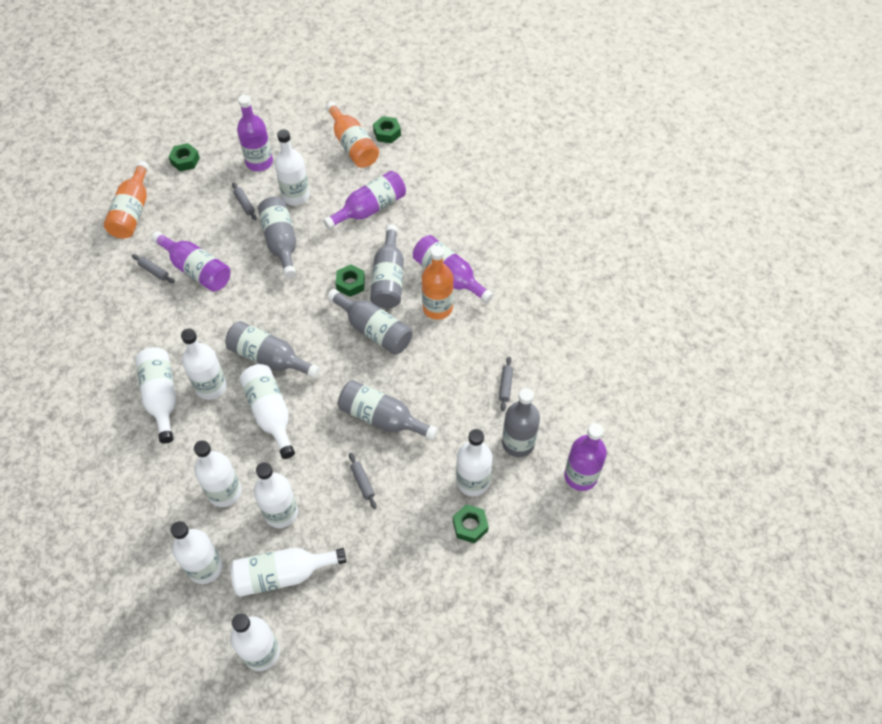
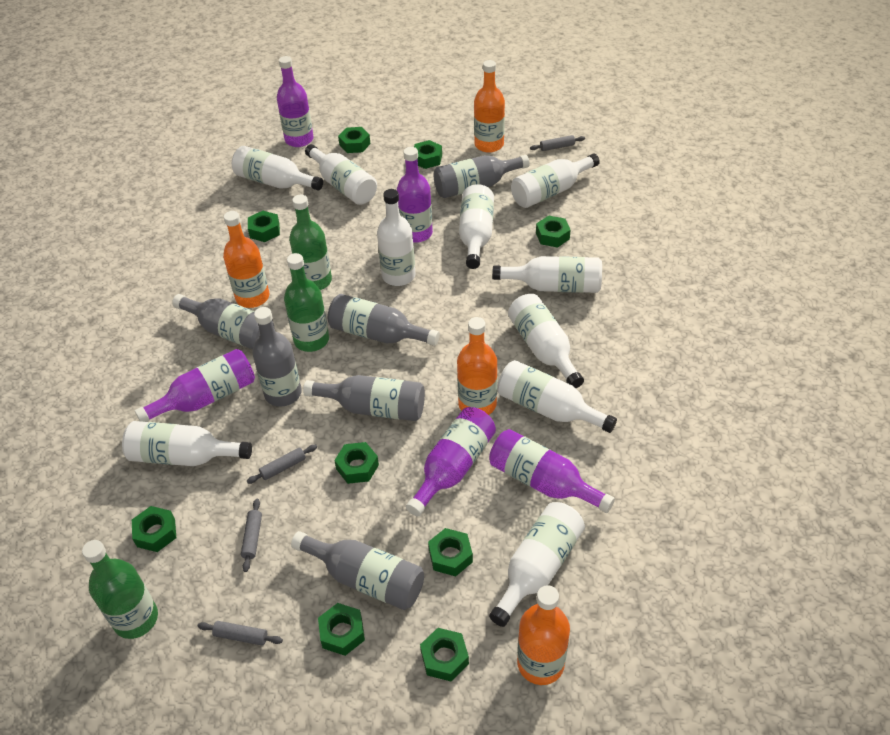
green bottle: none = 0 -> [82,540,158,639] [284,253,329,352] [289,195,332,290] = 3
green nut: [168,143,200,172] [336,265,365,297] [373,116,401,143] [453,504,489,543] = 4 -> [132,506,176,552] [248,211,280,242] [318,603,365,656] [334,442,379,484] [338,127,370,153] [414,140,442,169] [420,628,469,681] [428,528,473,576] [536,215,571,248] = 9
orange bottle: [104,161,149,239] [326,101,379,168] [422,246,453,320] = 3 -> [223,211,269,308] [457,317,497,415] [474,60,505,153] [517,585,570,685] = 4

